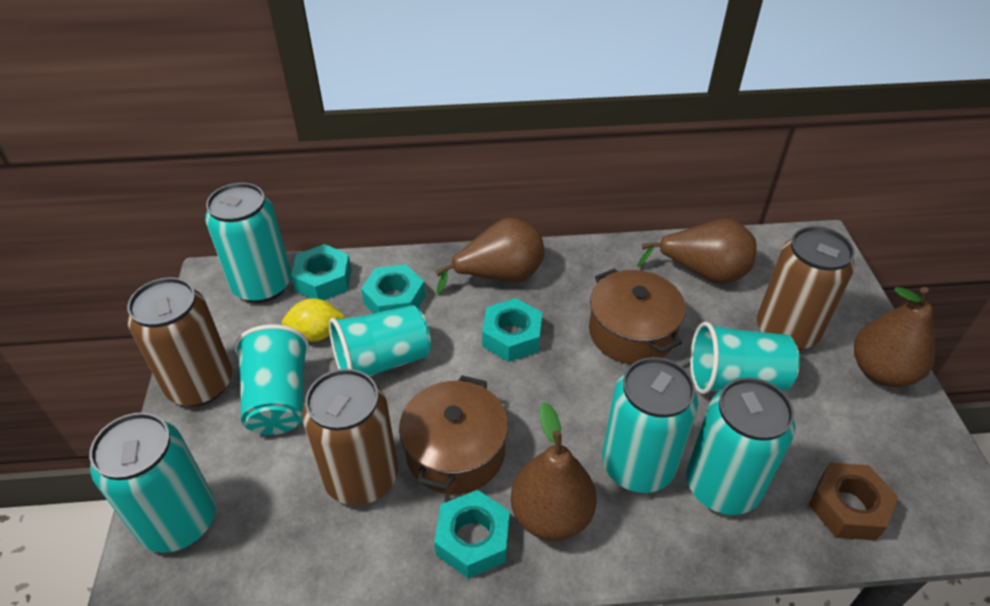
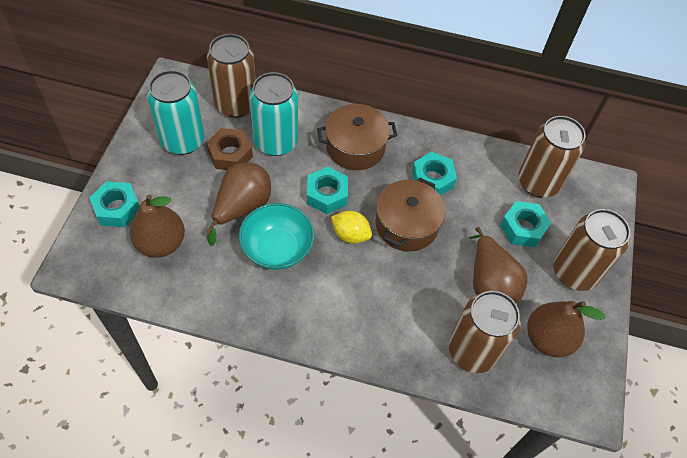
brown can: [127,277,232,406] [302,369,398,505] [757,226,855,350] = 3 -> [207,34,256,118] [449,291,520,373] [518,116,586,197] [553,209,630,291] = 4
turquoise bowl: none = 0 -> [239,203,314,270] = 1
turquoise can: [89,412,216,553] [205,183,291,303] [602,357,698,493] [686,378,795,515] = 4 -> [147,70,204,155] [250,72,298,156] = 2
turquoise cup: [234,325,309,435] [329,305,431,376] [690,322,800,394] = 3 -> none = 0

